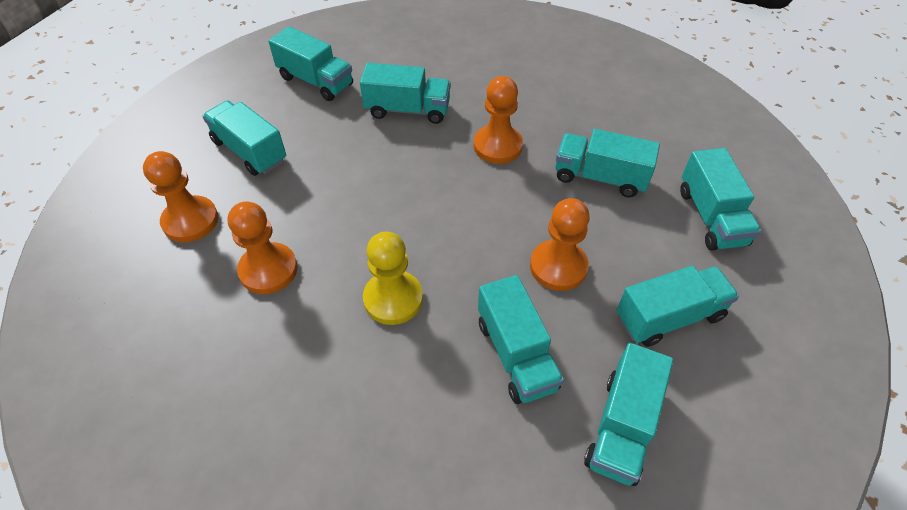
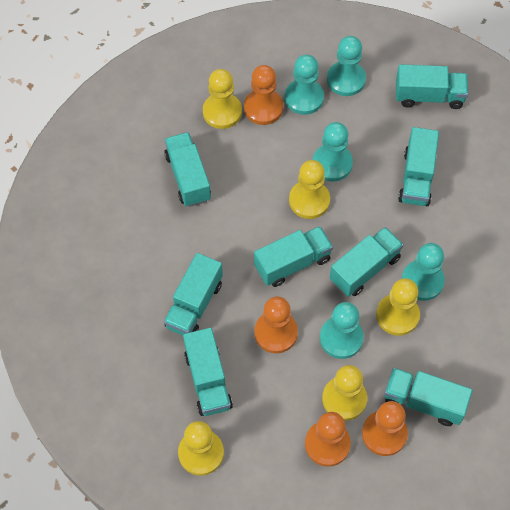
turquoise pawn: none = 0 -> [285,55,324,115] [313,122,353,181] [320,302,364,359] [327,36,366,96] [402,243,445,301] = 5
yellow pawn: [363,232,423,325] = 1 -> [178,421,224,476] [203,69,242,129] [289,160,330,219] [322,365,367,421] [376,278,420,336] = 5

